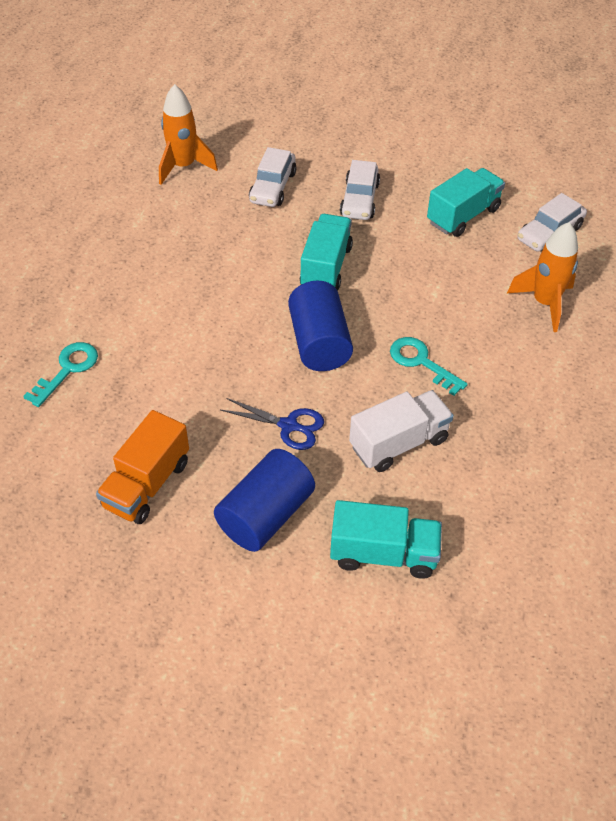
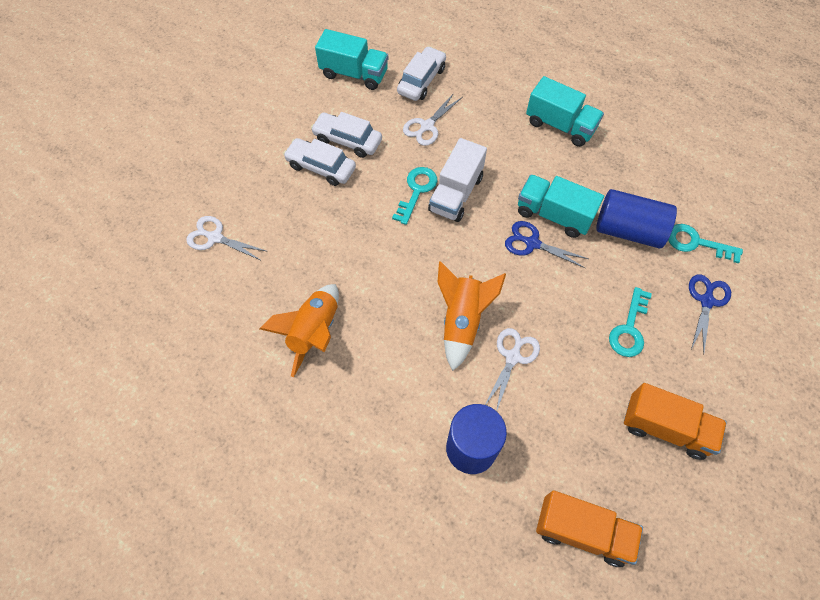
blue scissors: [221,398,324,450] = 1 -> [505,221,589,268] [689,274,731,353] = 2
orange truck: [96,410,189,524] = 1 -> [536,490,643,567] [624,383,727,460] = 2
turquoise key: [23,342,98,407] [390,337,468,396] = 2 -> [392,167,437,225] [609,287,652,357] [668,224,743,263] = 3
white scissors: none = 0 -> [186,216,268,261] [403,93,463,146] [485,328,540,411] = 3

